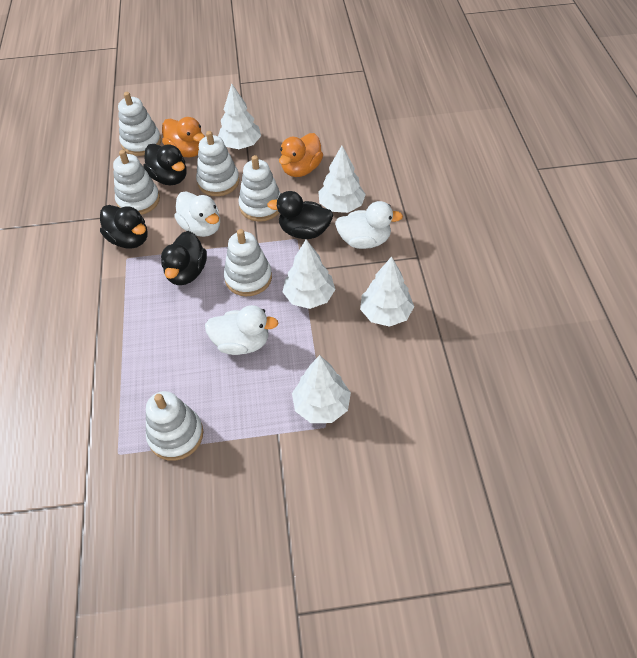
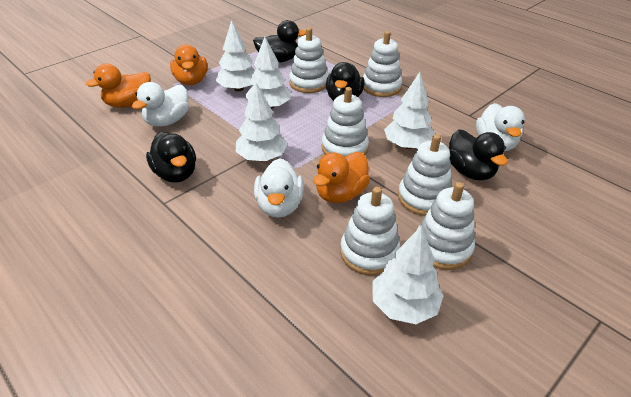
orange duck: [162,117,205,157] [279,133,323,177] = 2 -> [86,64,151,108] [170,44,207,85] [313,152,370,203] = 3

